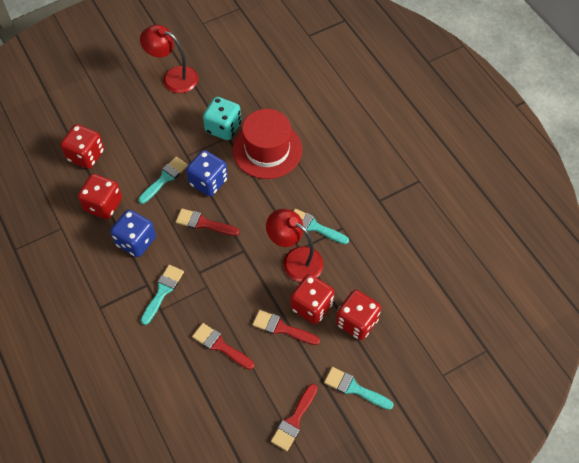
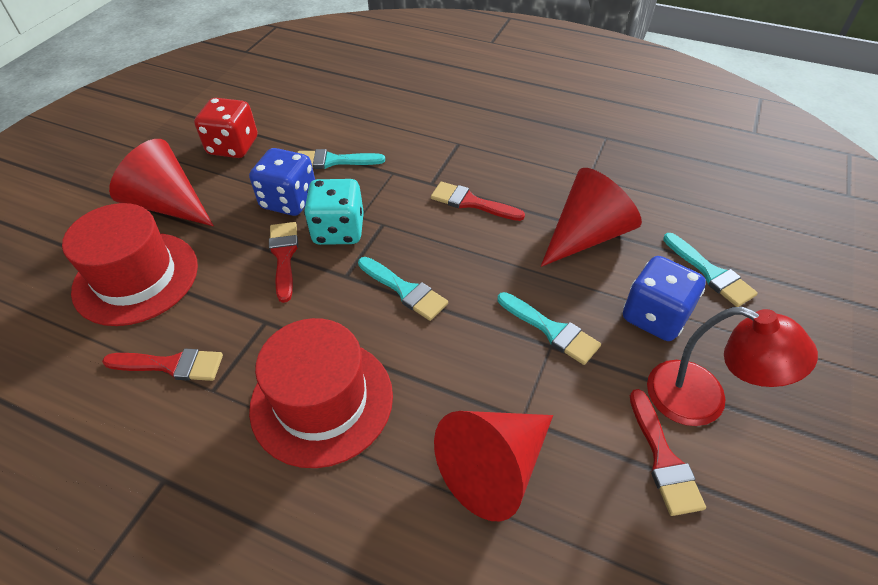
red cone: none = 0 -> [109,139,214,226] [434,411,553,521] [541,168,642,267] = 3
red dice: [61,124,104,169] [78,174,122,219] [291,274,334,324] [336,290,381,340] = 4 -> [194,98,258,158] = 1
red hat: [233,109,302,179] = 1 -> [62,203,198,326] [249,318,393,468] = 2
red lamp: [140,25,198,93] [266,209,324,282] = 2 -> [647,307,818,426] = 1

